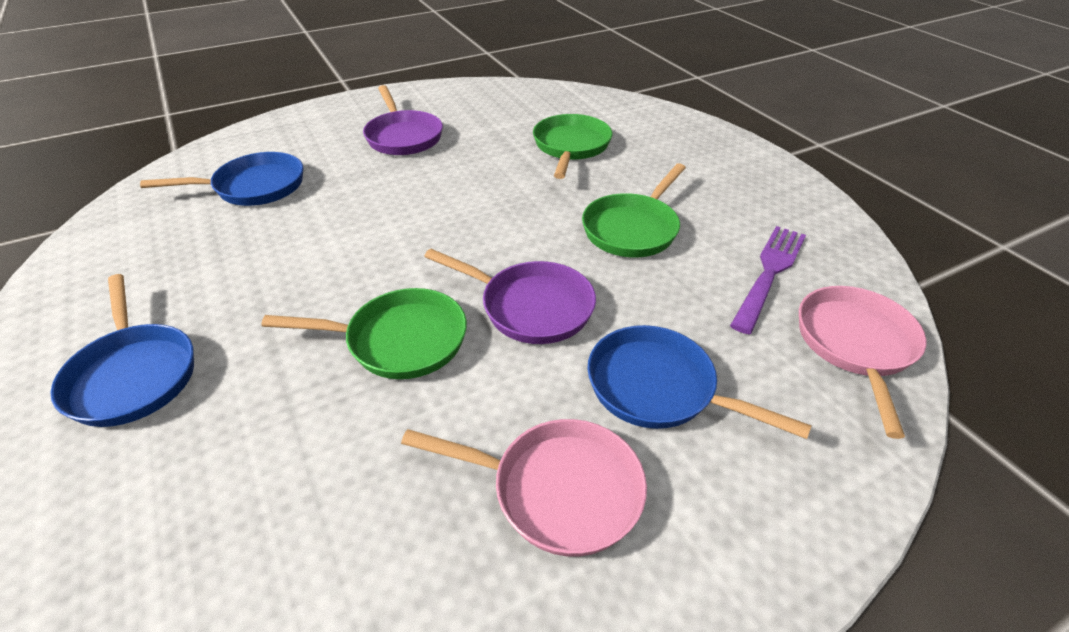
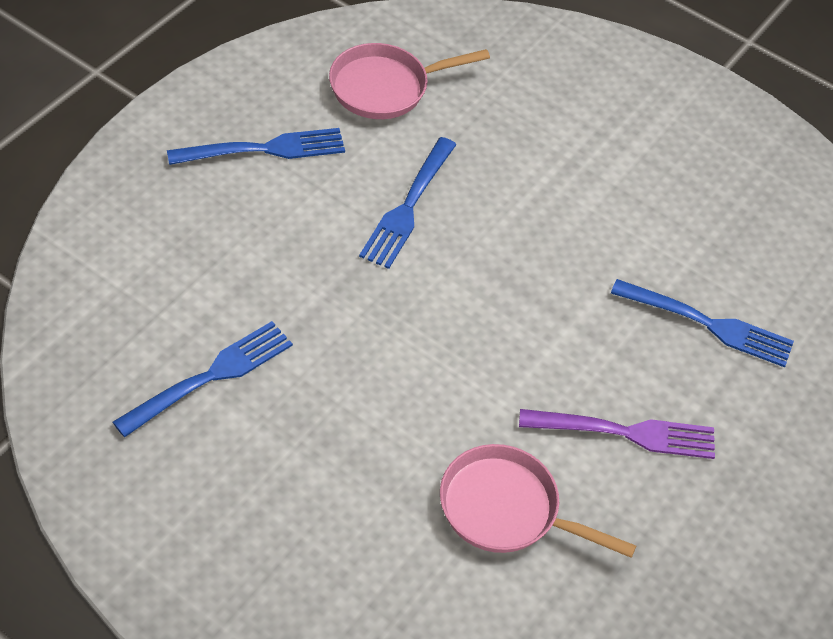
blue fork: none = 0 -> [113,321,293,437] [167,128,345,165] [359,137,457,269] [611,279,794,367] = 4
blue pan: [50,274,194,427] [140,152,303,206] [587,325,812,439] = 3 -> none = 0
green pan: [261,288,467,379] [533,114,612,179] [582,163,686,257] = 3 -> none = 0
purple pan: [363,85,443,155] [424,249,596,344] = 2 -> none = 0

